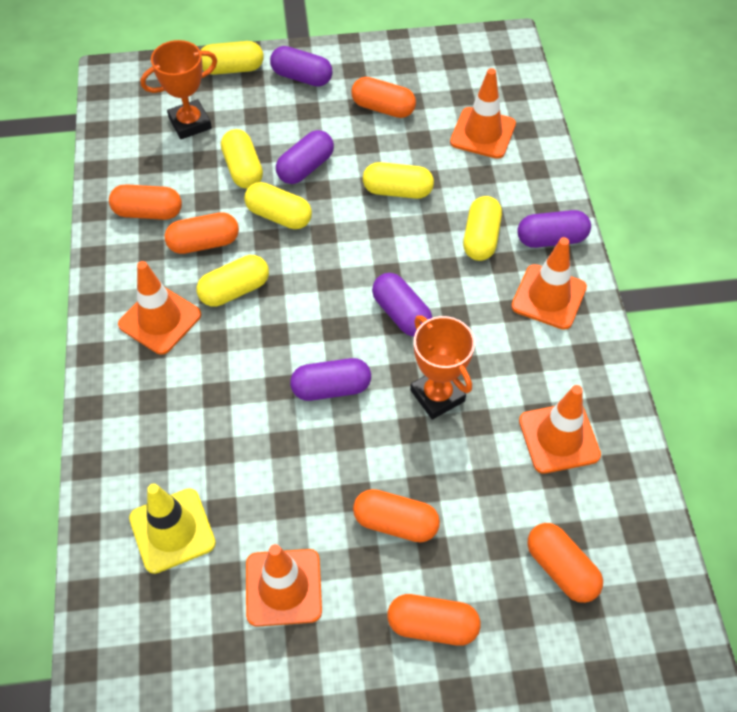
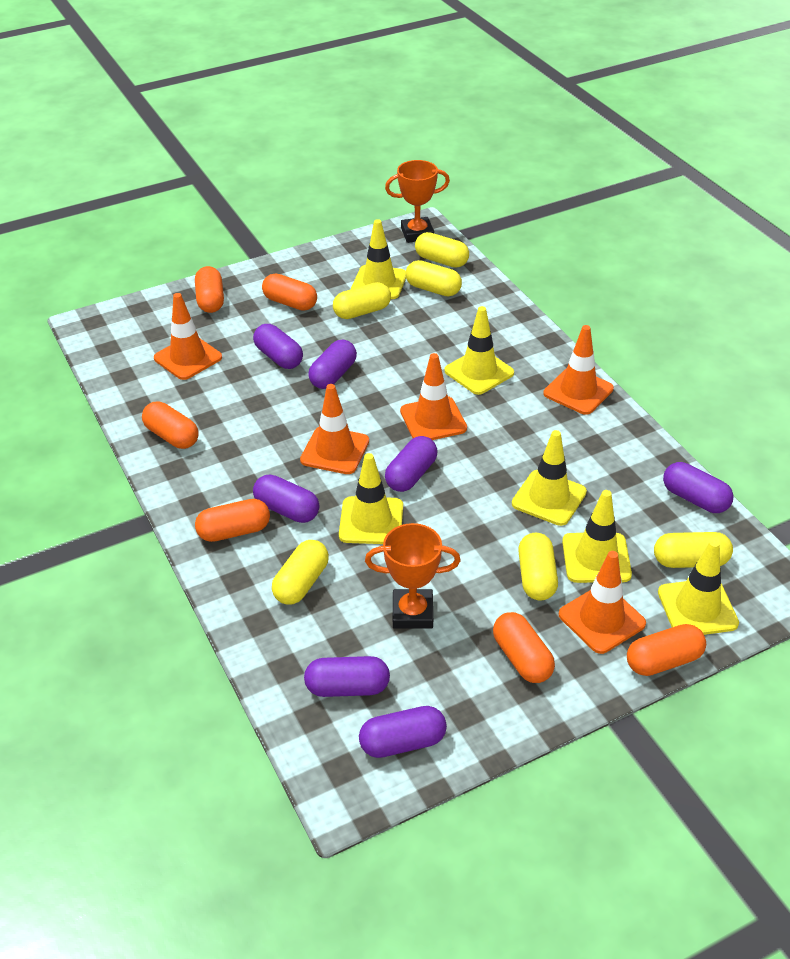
purple capsule: [270,46,332,87] [276,130,334,184] [290,358,371,401] [372,273,432,336] [517,210,591,248] = 5 -> [253,324,303,369] [253,474,319,523] [304,656,390,697] [308,340,357,389] [359,706,447,758] [385,436,437,492] [663,462,733,513] = 7
yellow traffic cone: [129,484,216,574] = 1 -> [339,453,403,544] [351,219,406,299] [444,306,514,395] [512,430,587,526] [562,490,632,583] [658,540,739,635] = 6

